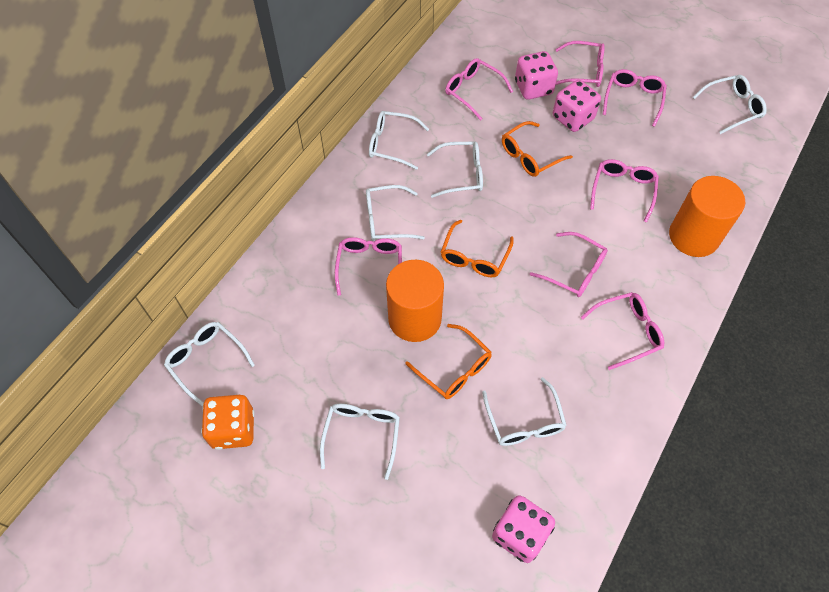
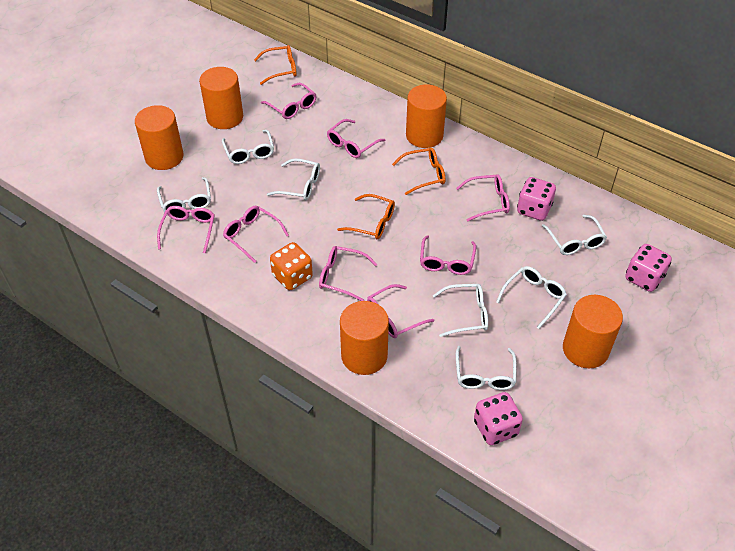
orange cylinder: [386,260,444,342] [669,176,745,257] = 2 -> [135,105,184,170] [199,67,243,129] [340,301,389,375] [406,84,447,148] [563,295,623,368] = 5
pink glasses: [335,237,402,295] [445,58,513,120] [530,232,608,297] [555,41,605,87] [581,292,664,370] [590,159,659,223] [603,69,667,127] = 7 -> [157,206,215,253] [223,206,289,263] [261,83,316,119] [319,246,378,301] [327,119,386,158] [367,284,434,338] [420,235,476,275] [456,174,510,222] = 8

